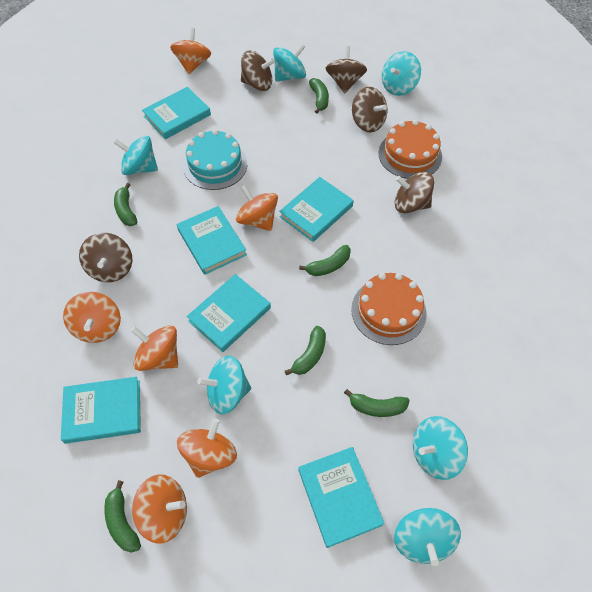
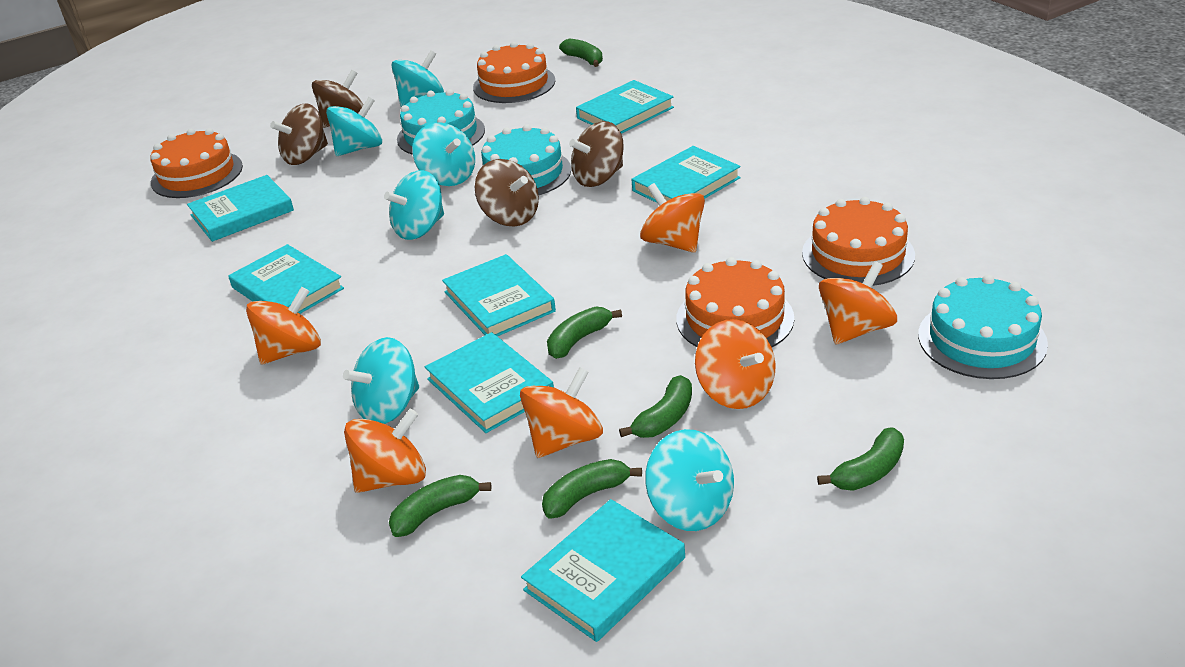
brown spinning top: [79,233,133,282] [241,51,275,91] [326,46,367,93] [352,87,387,132] [395,172,434,213] = 5 -> [270,103,328,165] [312,70,364,128] [475,159,539,226] [569,121,624,187] = 4
orange cake: [351,273,427,345] [379,120,442,179] = 2 -> [150,128,243,198] [473,42,555,103] [676,257,794,347] [802,197,915,286] = 4
turquoise book: [61,377,141,444] [142,87,211,139] [177,206,247,275] [186,274,271,352] [279,177,354,242] [299,447,385,548] = 6 -> [187,175,294,242] [228,244,344,314] [425,332,554,433] [442,254,556,336] [521,499,685,642] [576,80,674,134] [632,146,741,203] = 7
turquoise cake: [183,129,247,190] = 1 -> [397,89,485,155] [478,124,571,195] [918,275,1048,379] = 3

